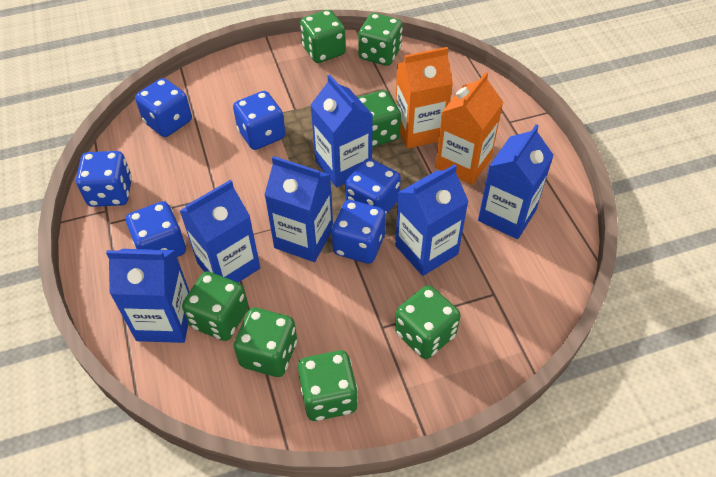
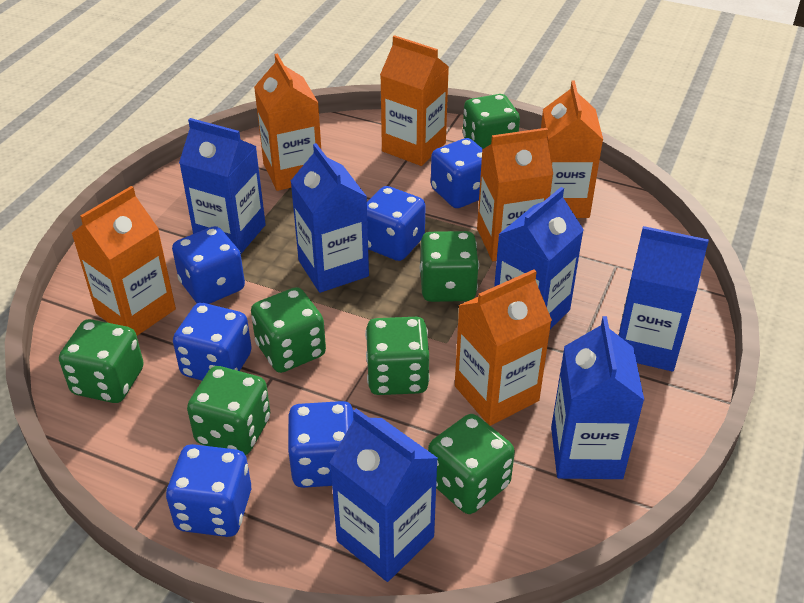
orange carton: [395,47,453,149] [435,72,503,185] = 2 -> [71,186,176,336] [254,53,321,191] [380,35,449,166] [455,269,552,426] [477,128,553,261] [541,81,603,218] = 6

